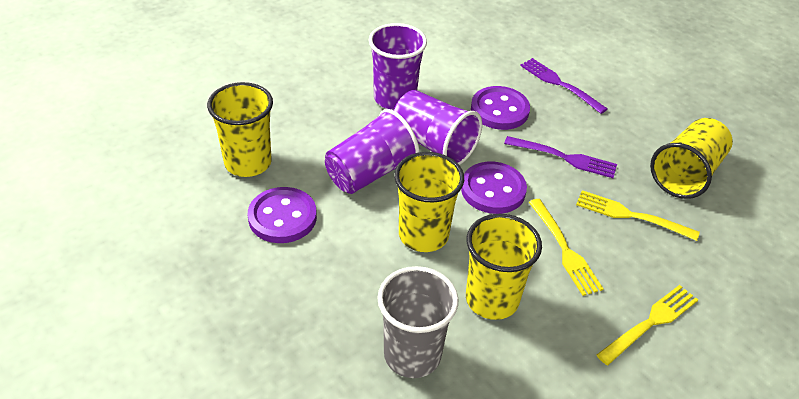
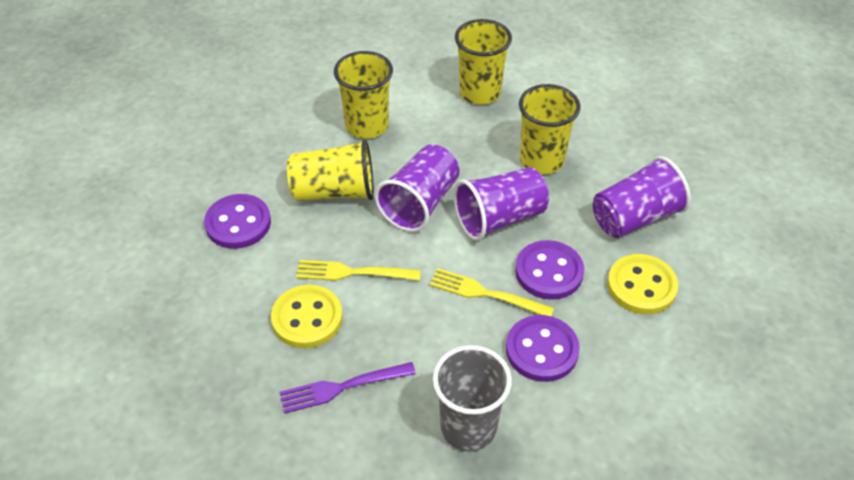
purple fork: [504,136,617,178] [520,58,608,114] = 2 -> [280,362,416,414] = 1
yellow button: none = 0 -> [271,285,343,348] [607,254,678,314] = 2
yellow fork: [529,199,604,296] [576,190,700,241] [597,285,698,365] = 3 -> [296,260,421,281] [429,268,554,316] = 2

